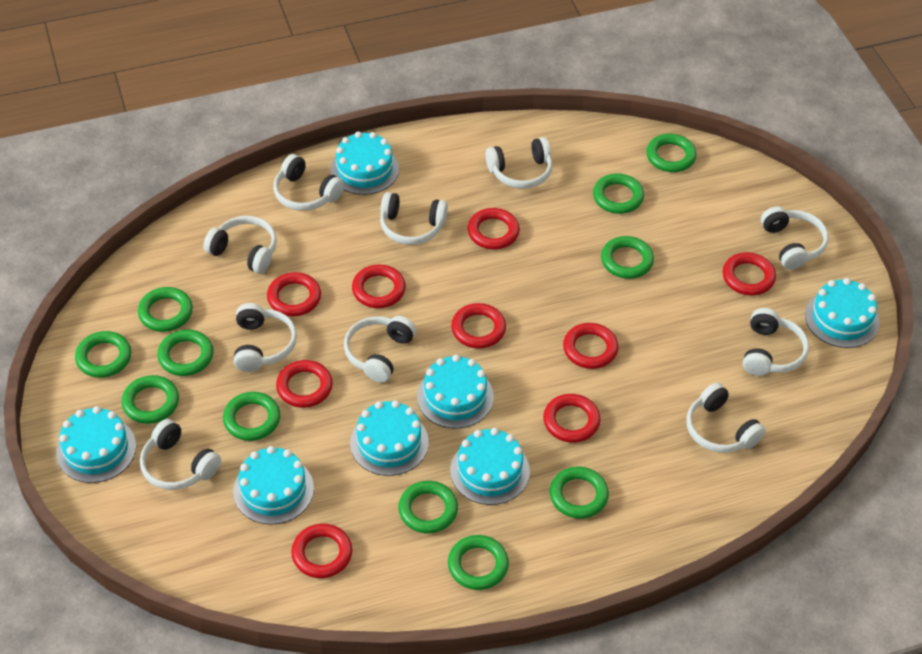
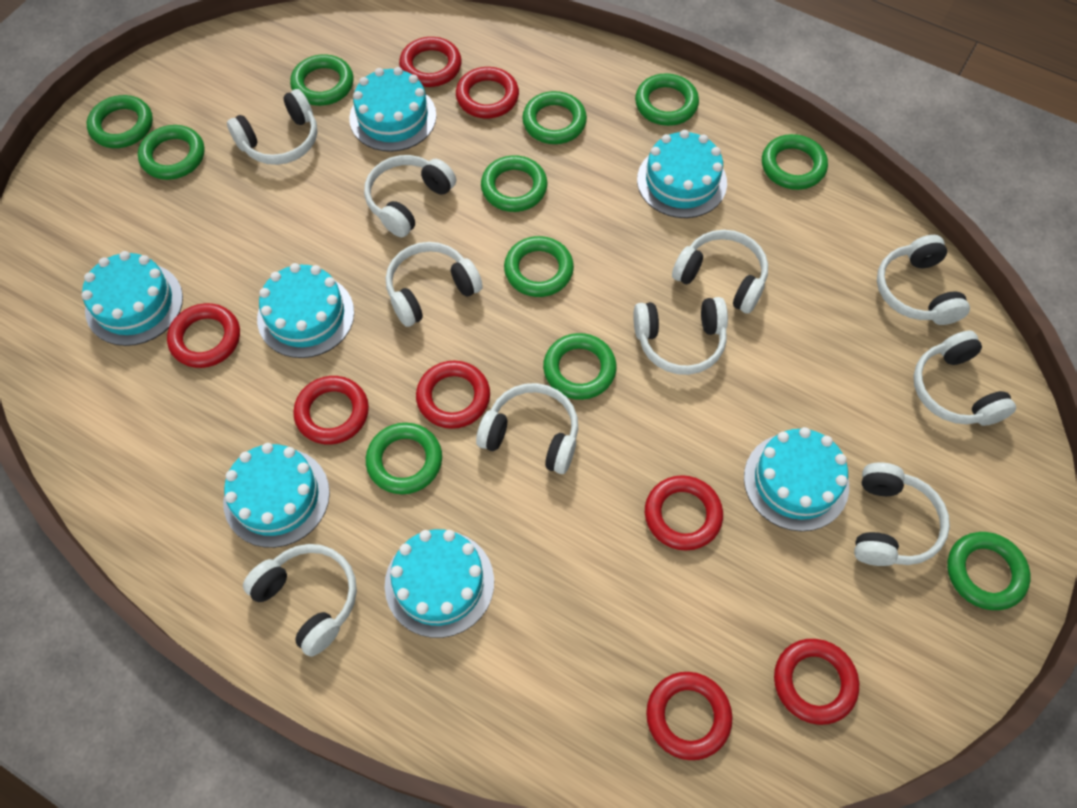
red ring: [267,272,321,316] [276,360,333,408] [291,524,353,578] [352,264,406,308] [451,303,506,349] [468,208,520,249] [543,394,601,443] [563,323,619,369] [723,252,776,295] = 9 -> [167,303,240,368] [293,376,369,445] [399,37,462,87] [416,361,490,429] [456,67,519,118] [645,475,723,551] [646,672,733,760] [774,639,859,725] = 8

